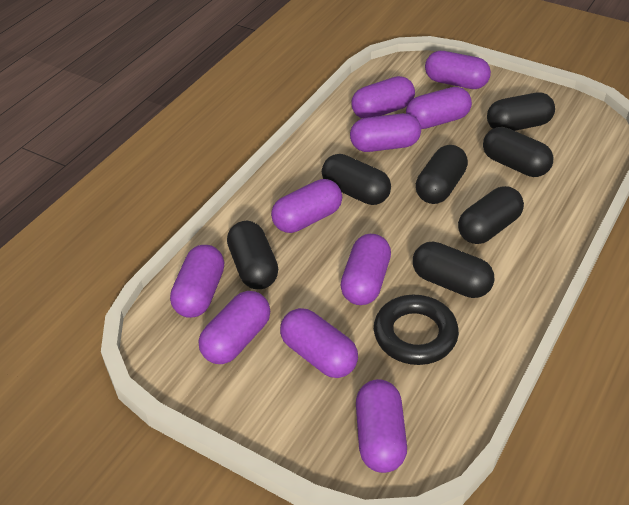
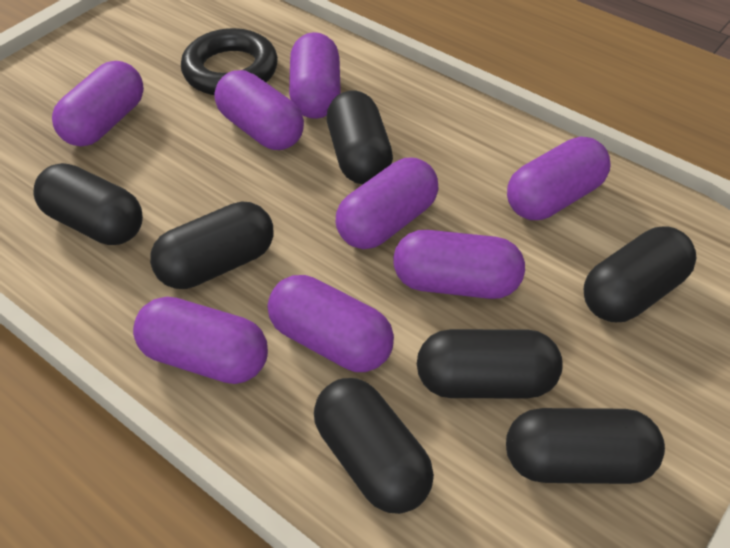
purple capsule: [170,245,224,318] [199,291,270,364] [271,179,342,233] [280,308,358,378] [340,234,391,305] [350,113,421,152] [351,76,415,119] [356,379,407,473] [406,87,472,129] [425,51,491,89] = 10 -> [52,61,144,147] [133,297,268,384] [214,70,304,150] [268,275,394,372] [289,32,341,119] [336,157,439,249] [393,230,525,299] [507,137,611,220] = 8

